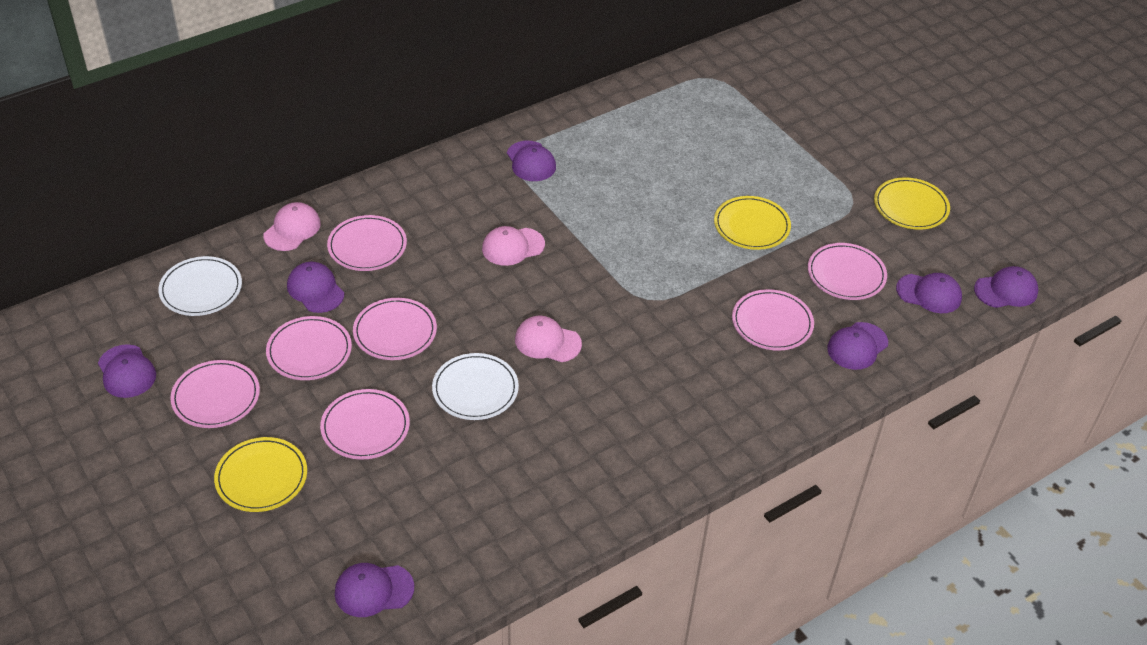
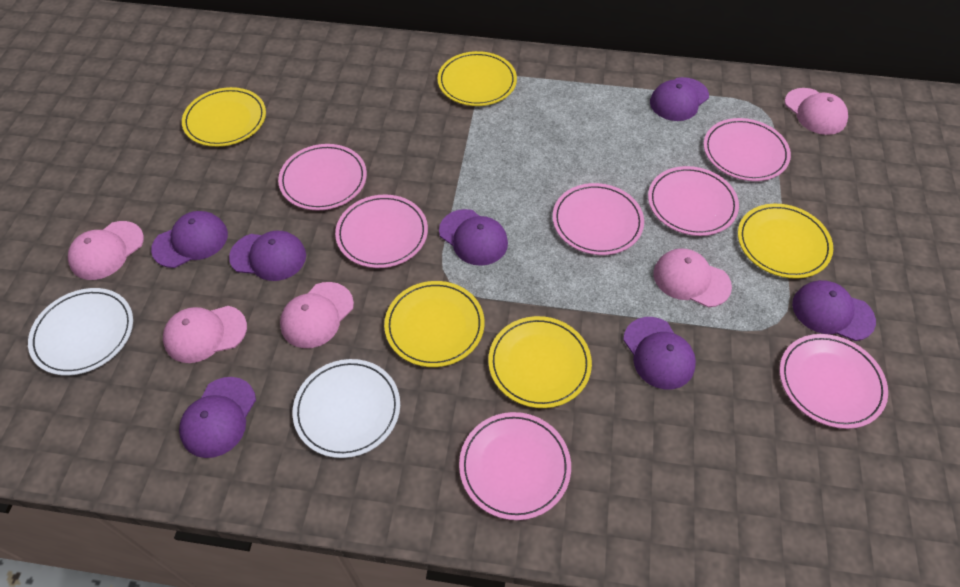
pink cap: [263,202,321,251] [482,226,545,266] [515,316,582,362] = 3 -> [68,221,144,280] [163,306,247,363] [280,282,354,348] [653,248,732,307] [785,88,848,135] = 5
yellow plate: [214,437,307,512] [714,196,791,250] [874,177,950,230] = 3 -> [182,87,266,147] [384,281,484,367] [437,51,517,106] [488,316,592,408] [738,204,833,279] = 5

